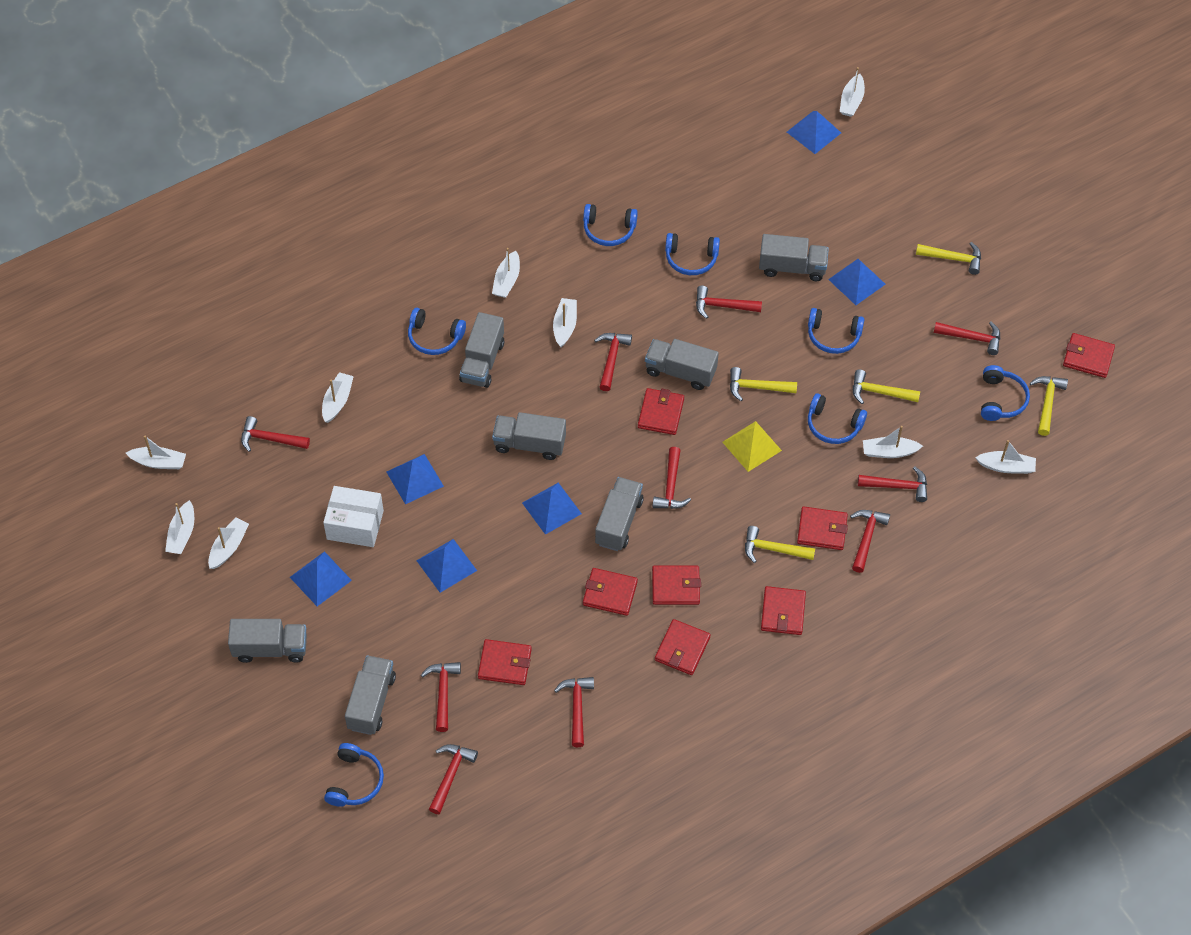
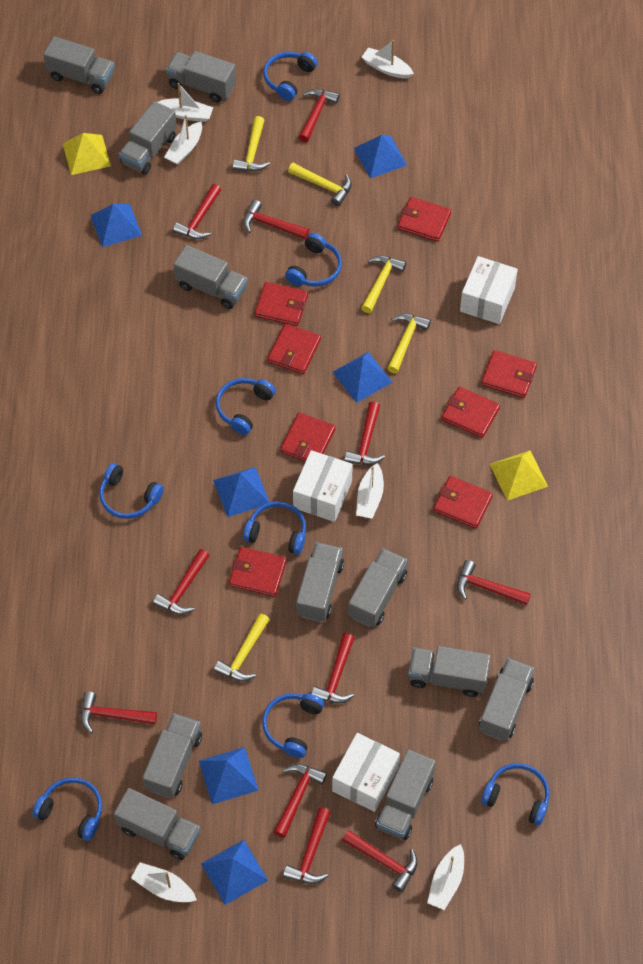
blue headphones: [324,743,384,807] [408,308,466,355] [583,204,638,246] [665,233,720,275] [808,308,865,354] [808,393,867,444] [981,365,1030,421] = 7 -> [32,777,102,841] [99,463,164,519] [216,378,276,435] [243,501,306,555] [262,693,324,758] [263,52,318,101] [285,233,342,287] [481,763,550,826] = 8
grey truck: [228,619,307,663] [345,655,396,735] [459,312,505,388] [492,412,566,460] [595,477,644,551] [645,339,719,390] [759,234,829,281] = 7 -> [43,36,114,94] [114,788,200,860] [119,101,177,175] [143,713,202,798] [166,51,236,103] [173,245,248,309] [296,542,344,622] [348,548,407,627] [375,749,436,840] [408,646,491,697] [479,658,534,741] = 11
red hammer: [241,416,310,452] [421,662,461,732] [429,744,478,814] [554,677,594,747] [594,333,632,391] [652,447,691,509] [696,286,762,319] [850,510,890,573] [858,466,927,502] [934,321,1000,355] = 10 -> [81,692,157,733] [153,549,210,615] [173,184,221,239] [243,200,309,239] [274,764,327,838] [283,807,331,884] [299,89,340,142] [311,633,355,704] [342,830,418,892] [344,401,385,465] [457,560,531,605] = 11
white boat: [126,436,186,469] [165,500,194,554] [208,517,249,569] [322,372,354,423] [492,248,520,298] [553,298,577,347] [840,67,865,117] [863,426,923,458] [975,440,1036,474] = 9 -> [131,862,197,902] [158,83,213,122] [164,115,202,165] [356,463,384,519] [361,40,414,79] [427,844,464,910] = 6
white box: [323,486,384,547] = 1 -> [293,450,353,522] [332,733,400,812] [460,256,518,324] = 3
yellow pyramid: [722,421,782,472] = 1 -> [63,133,111,175] [490,450,548,501] = 2

